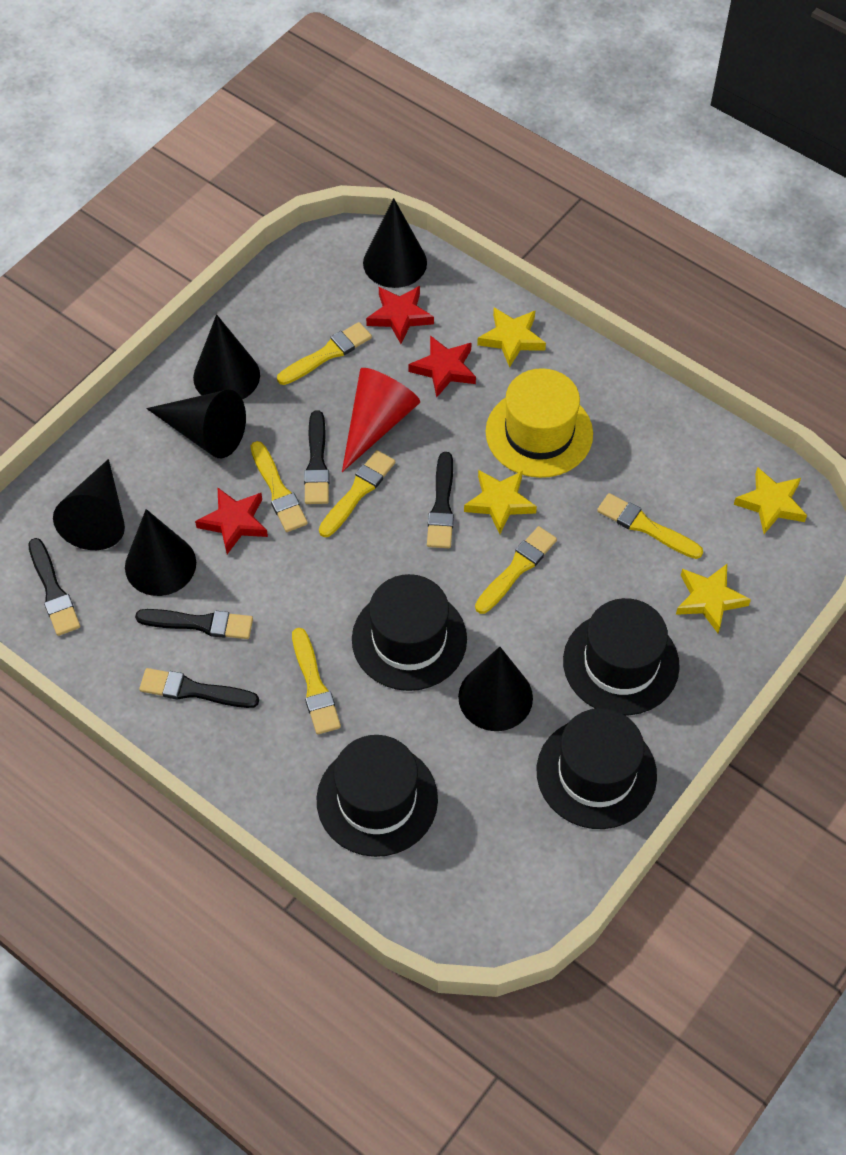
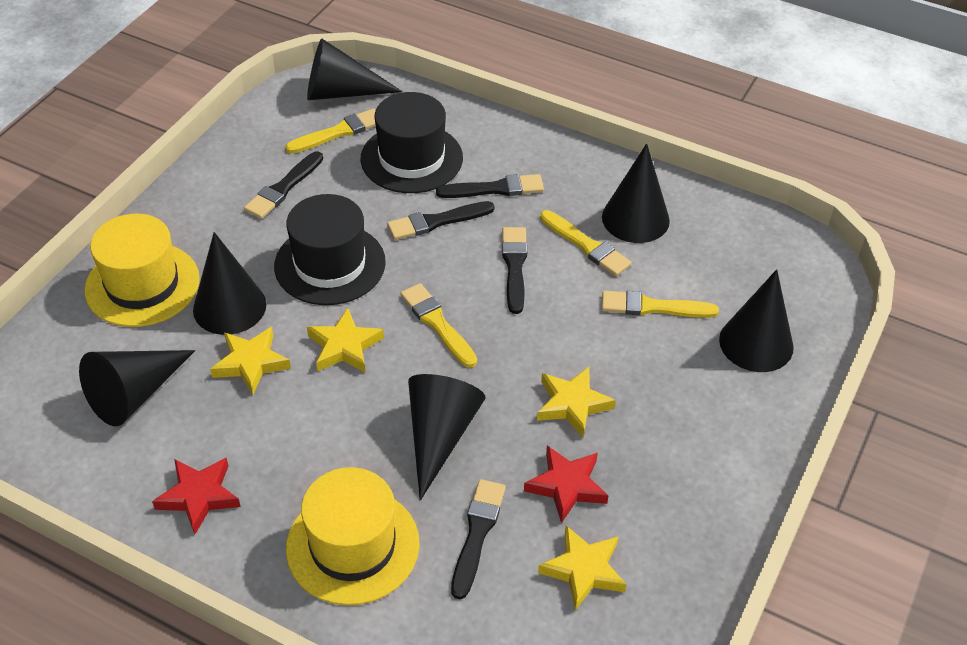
black hat: [317,735,438,857] [352,574,467,691] [537,708,657,829] [563,598,680,715] = 4 -> [274,194,386,305] [360,92,463,193] = 2
red cone: [342,368,420,472] = 1 -> none = 0
red star: [195,488,268,554] [366,286,434,344] [408,335,476,397] = 3 -> [152,457,241,535] [524,445,609,523] = 2
yellow brush: [251,441,308,532] [277,322,372,385] [292,628,341,734] [319,450,395,537] [475,526,557,614] [597,493,703,559] = 6 -> [285,109,376,154] [400,283,477,368] [540,210,632,276] [602,291,719,318] = 4
yellow hat: [486,368,593,478] = 1 -> [84,214,200,327] [286,467,420,605] = 2

